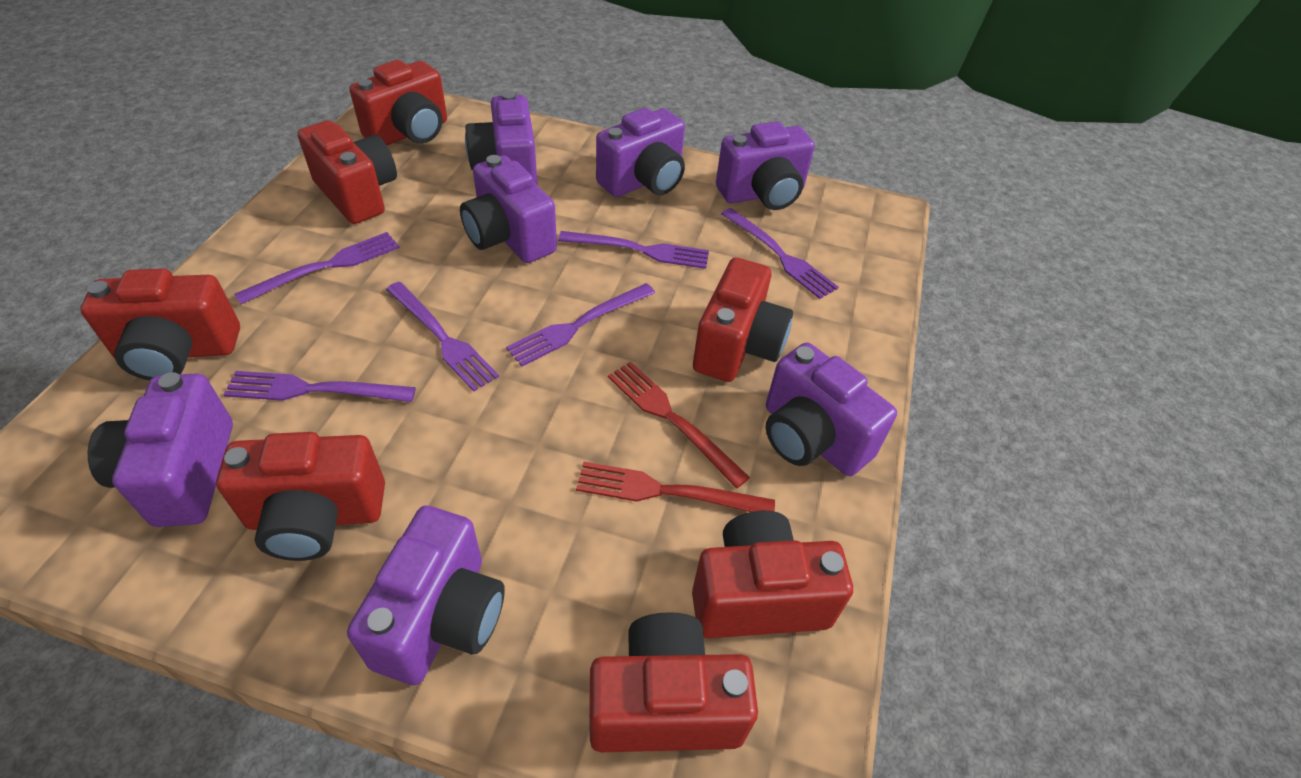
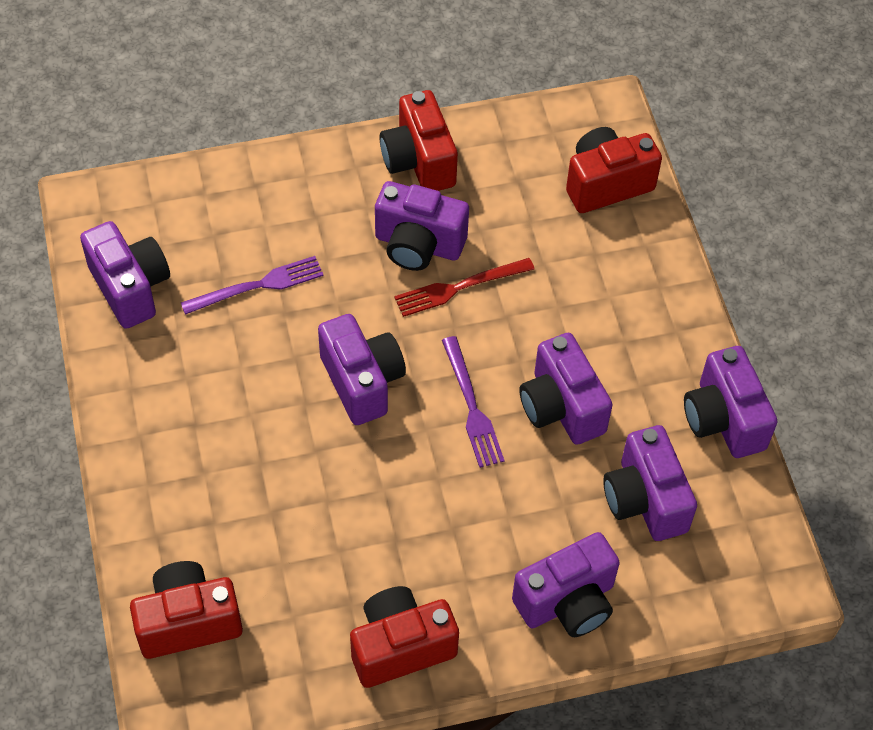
purple fork: [223,371,416,402] [234,232,399,304] [386,282,499,391] [506,283,655,367] [558,231,709,269] [721,208,838,299] = 6 -> [181,256,324,315] [442,336,505,468] = 2
red camera: [80,268,240,380] [216,432,385,561] [298,120,397,224] [350,60,447,145] [589,612,758,752] [692,511,853,638] [693,257,793,382] = 7 -> [130,561,243,659] [350,586,459,688] [379,90,458,191] [566,127,662,213] = 4
red fork: [576,461,775,512] [608,361,750,488] = 2 -> [394,258,535,317] = 1

